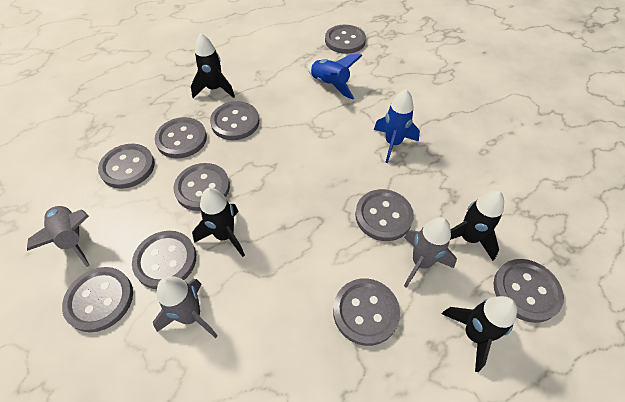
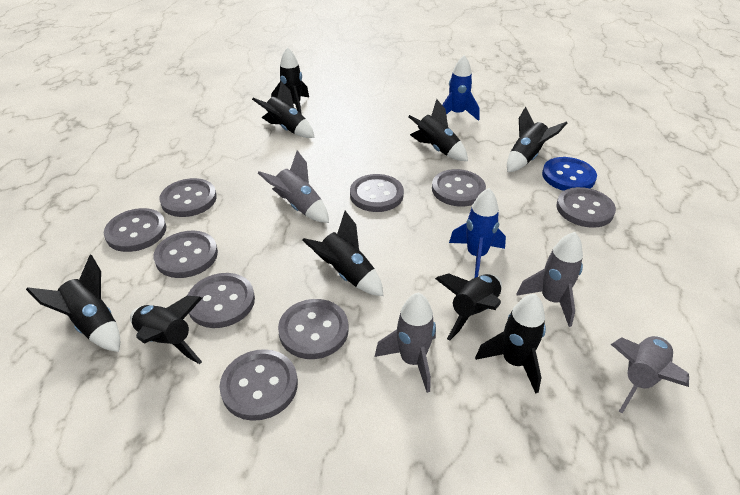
black rocket: [191,33,235,98] [192,188,245,257] [442,296,517,372] [450,191,504,261] = 4 -> [26,255,120,352] [130,296,202,364] [252,81,315,138] [271,47,309,114] [302,211,383,296] [408,99,468,161] [435,273,502,341] [475,294,546,394] [507,107,567,172] = 9
blue button: none = 0 -> [542,157,597,191] = 1
grey button: [62,267,133,332] [98,144,155,189] [132,231,196,289] [155,117,207,158] [173,163,230,211] [210,101,259,140] [325,25,366,54] [333,278,400,346] [355,189,414,241] [493,259,564,323] = 10 -> [104,208,166,252] [154,231,218,278] [159,178,217,217] [187,273,255,328] [220,349,298,421] [278,299,349,359] [350,174,404,212] [432,169,486,207] [556,187,616,228] = 9
grey rocket: [27,205,90,267] [153,276,218,338] [404,217,457,288] = 3 -> [258,150,329,223] [375,292,436,393] [516,232,583,327] [611,336,689,413] = 4

